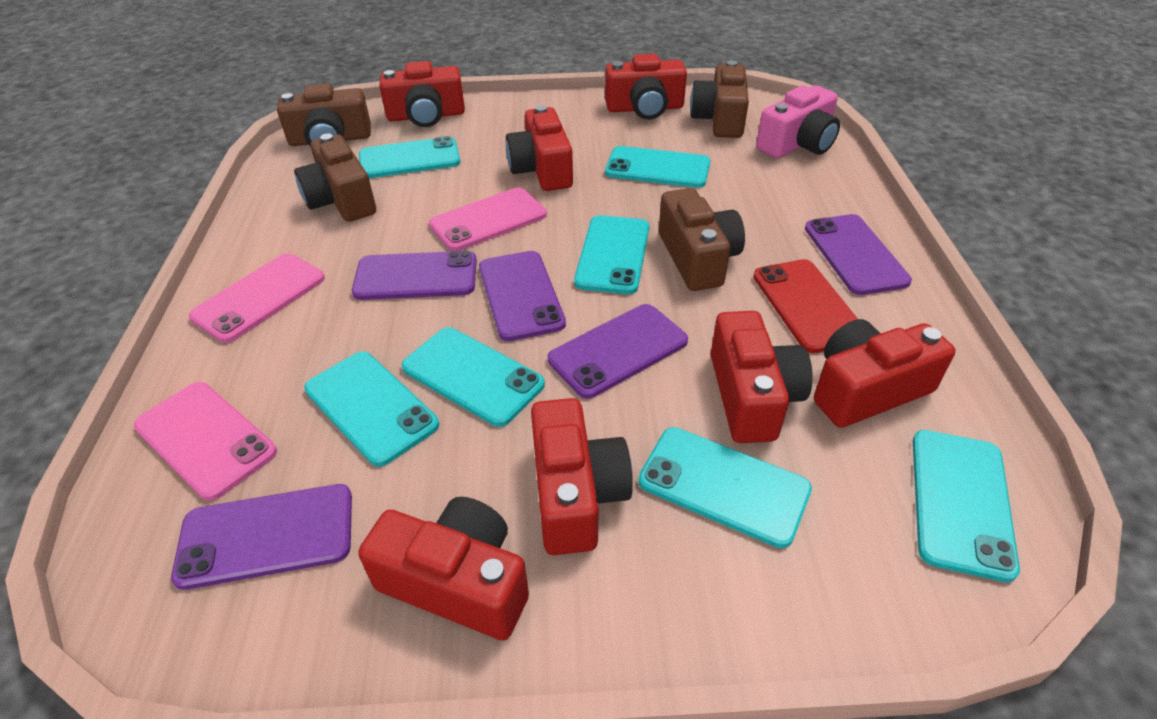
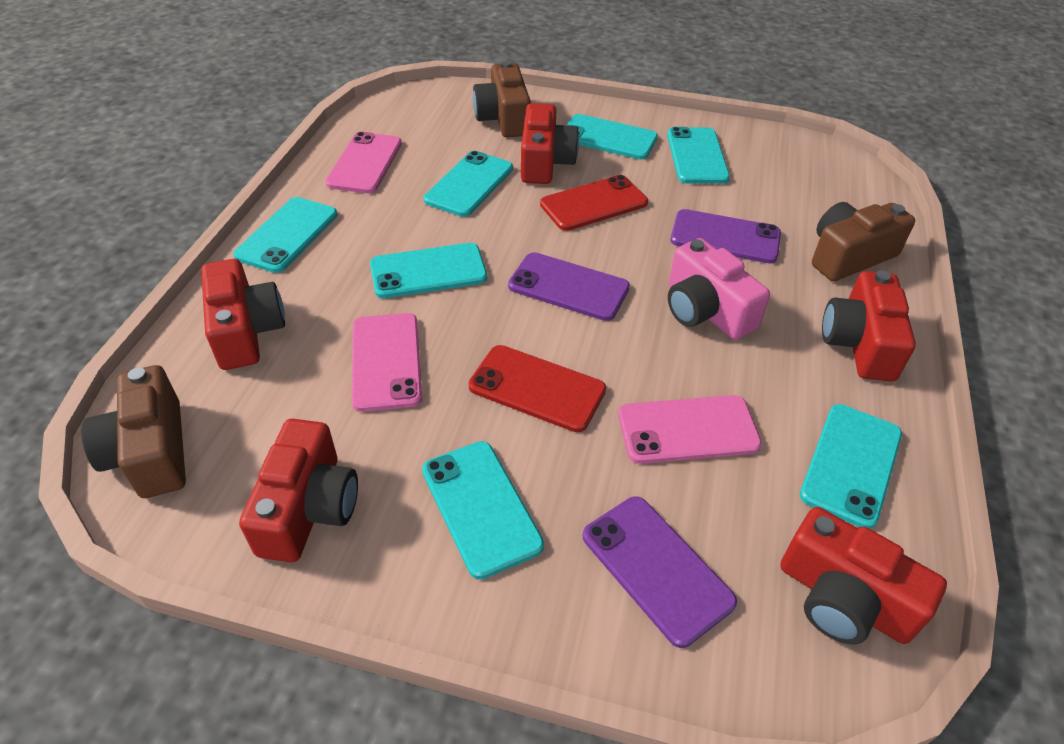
brown camera: [277,83,371,146] [294,134,376,222] [659,188,745,291] [690,60,749,138] = 4 -> [81,365,186,498] [473,61,531,137] [812,202,915,281] = 3
purple phone: [171,484,352,590] [352,250,477,300] [479,251,566,341] [548,304,688,399] [805,214,912,295] = 5 -> [508,252,630,321] [583,496,737,648] [670,209,781,263] = 3
red camera: [358,497,529,640] [380,61,465,127] [506,105,573,191] [531,398,633,555] [605,54,687,119] [710,311,813,443] [814,319,956,428] = 7 -> [201,259,285,370] [239,419,358,562] [521,103,579,184] [780,507,947,644] [822,271,916,382] = 5
red phone: [753,259,858,353] = 1 -> [468,345,606,432] [540,175,648,231] = 2

